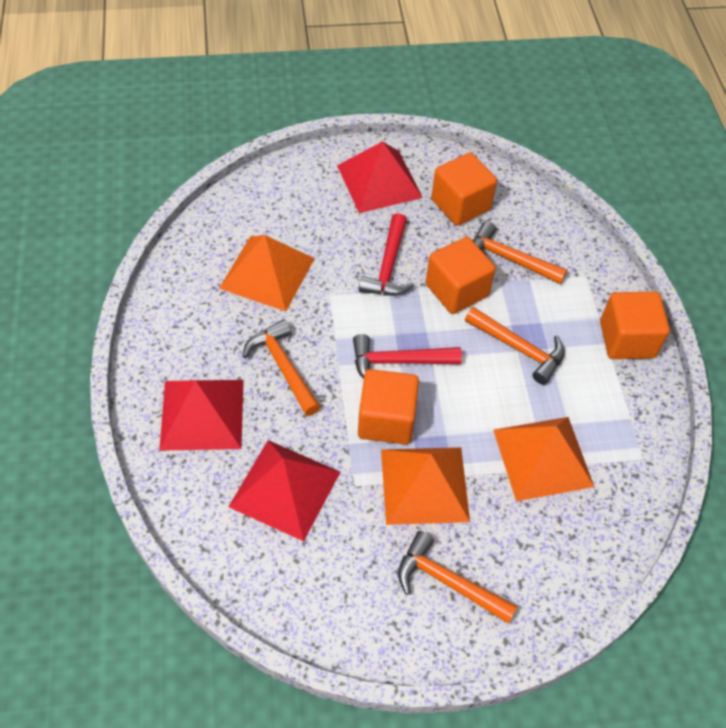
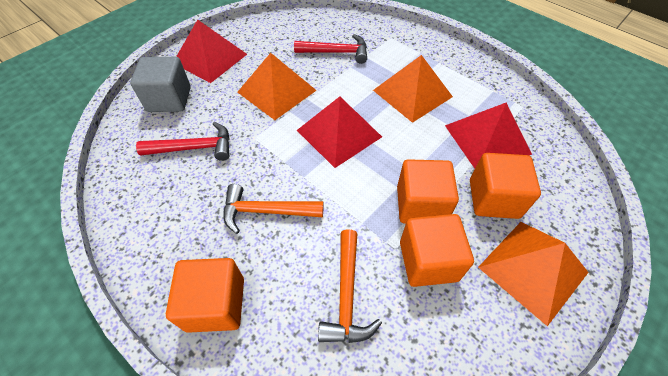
grey cube: none = 0 -> [130,57,191,112] = 1
orange hammer: [242,319,321,416] [398,531,518,624] [465,307,565,385] [473,221,567,284] = 4 -> [223,184,324,234] [318,229,382,343] = 2

